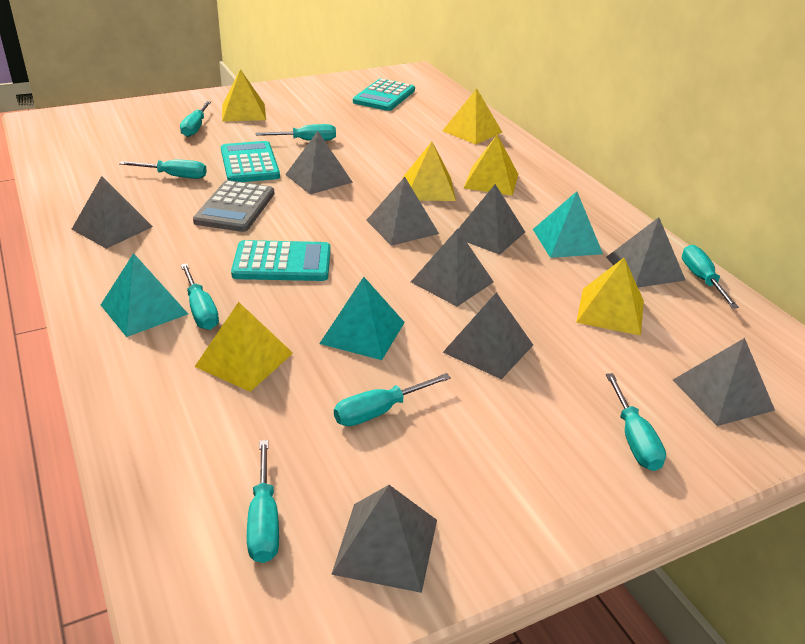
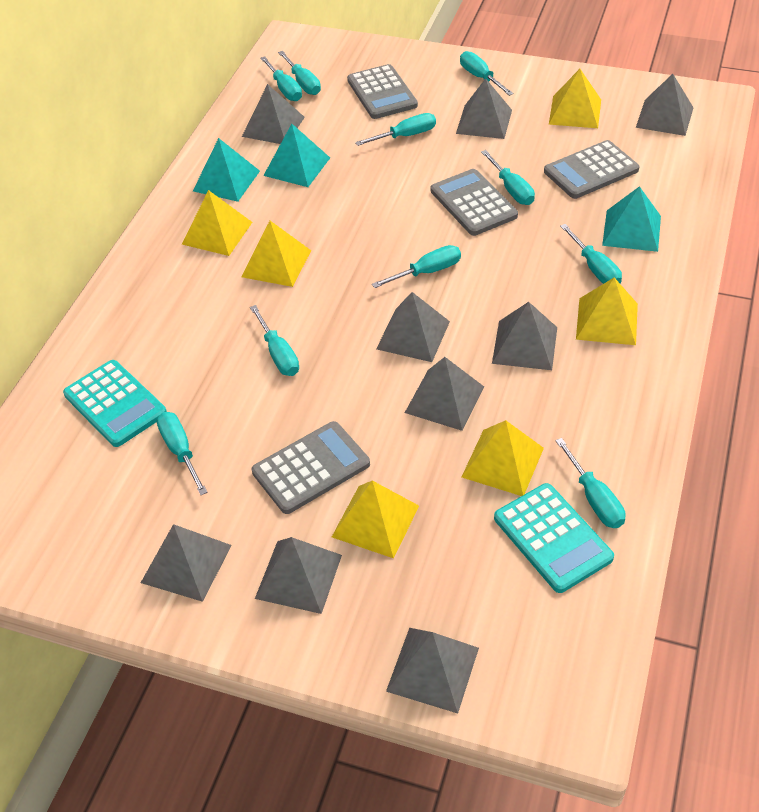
grey calculator: [193,180,274,232] = 1 -> [252,421,370,514] [347,64,418,119] [431,169,518,236] [544,140,639,199] = 4
turquoise calculator: [221,141,280,182] [231,240,331,281] [353,79,415,111] = 3 -> [63,360,167,447] [494,483,614,593] = 2
turquoise screwdriver: [119,160,207,179] [180,101,211,137] [181,263,219,330] [247,440,279,563] [256,124,336,141] [334,373,451,426] [606,373,666,471] [682,245,739,308] = 8 -> [157,412,207,495] [250,305,299,376] [260,56,302,101] [278,51,321,95] [355,113,436,146] [372,245,461,288] [460,51,513,96] [481,150,535,205] [555,438,626,528] [560,224,622,284] = 10

